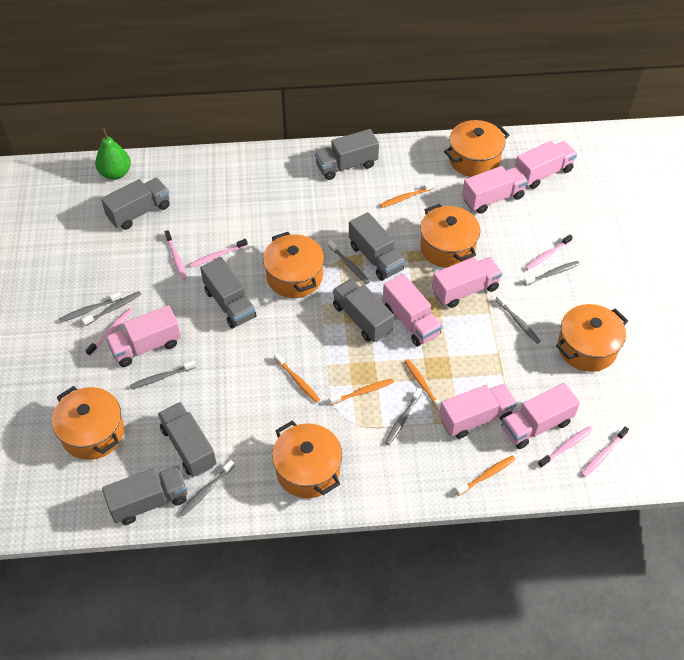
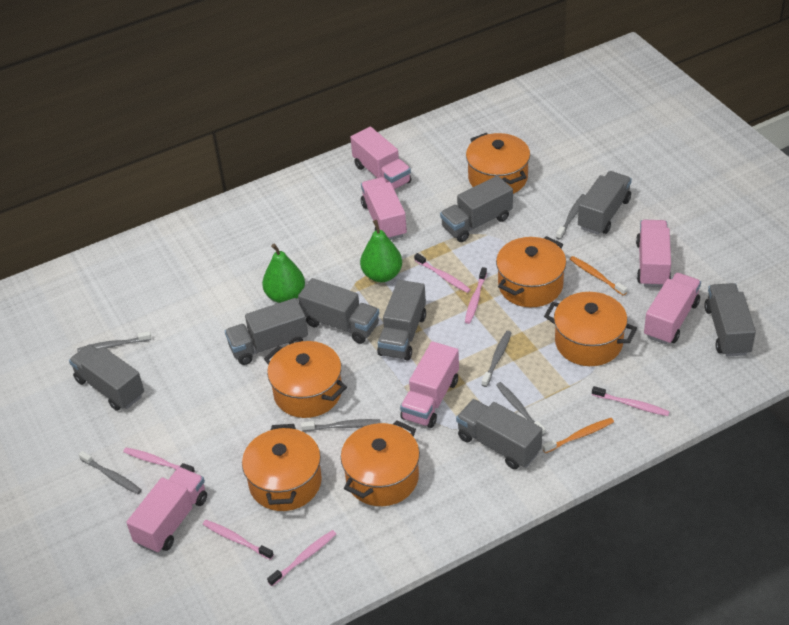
green pear: [95,128,131,180] = 1 -> [262,244,305,303] [360,220,402,282] = 2
grey toothbrush: [59,292,122,322] [82,291,141,326] [130,360,196,389] [180,460,235,516] [328,240,370,284] [385,388,422,445] [496,295,541,344] [524,261,580,286] = 8 -> [77,331,151,352] [78,451,142,494] [301,419,381,431] [482,331,512,387] [496,382,545,436] [556,194,585,240] = 6
grey truck: [101,178,170,230] [102,466,187,525] [158,402,217,477] [200,257,256,329] [315,129,379,180] [333,279,394,342] [349,212,405,281] = 7 -> [69,344,144,411] [225,298,308,365] [298,278,379,344] [377,280,426,361] [440,176,513,242] [456,399,542,469] [578,171,632,235] [704,283,756,357] = 8
orange toothbrush: [274,353,320,403] [329,379,394,405] [380,182,435,208] [404,359,441,413] [456,455,516,496] = 5 -> [542,418,614,453] [570,256,627,296] = 2
pink truck: [106,305,181,367] [383,274,442,346] [432,257,502,308] [439,383,517,439] [462,166,528,214] [502,383,580,449] [515,141,577,189] = 7 -> [126,467,207,553] [350,127,411,190] [361,177,407,240] [400,341,459,428] [636,220,671,287] [644,273,701,344] = 6

